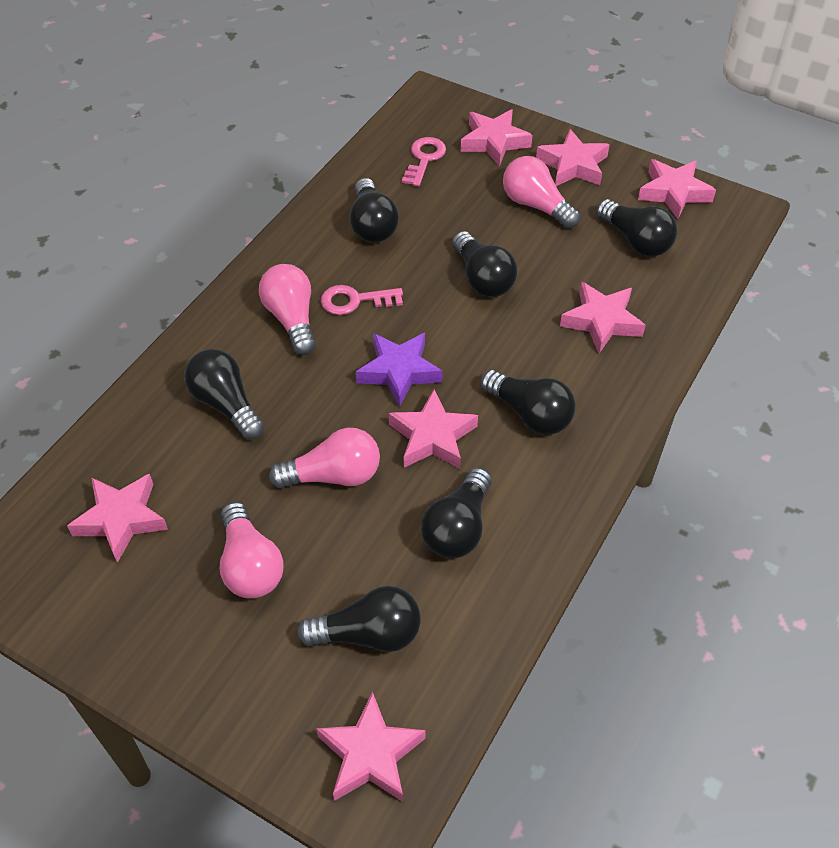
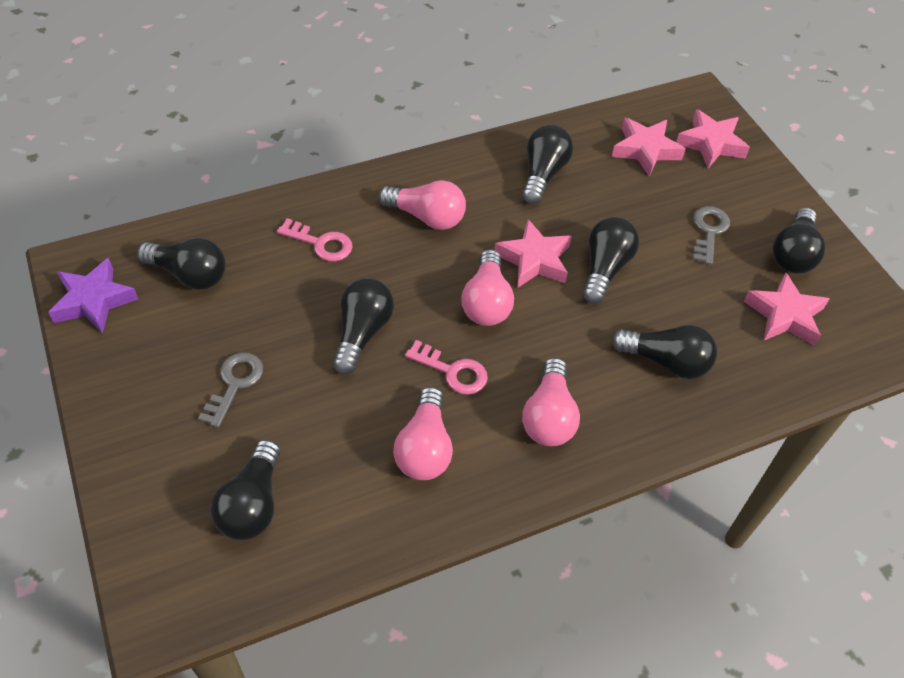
grey key: none = 0 -> [198,352,263,428] [692,206,730,265] = 2
pink star: [67,474,168,563] [316,692,425,802] [389,390,478,469] [460,109,533,167] [536,129,610,186] [560,282,645,353] [638,159,716,219] = 7 -> [495,219,572,288] [612,118,686,176] [676,109,750,168] [744,273,829,346] = 4

